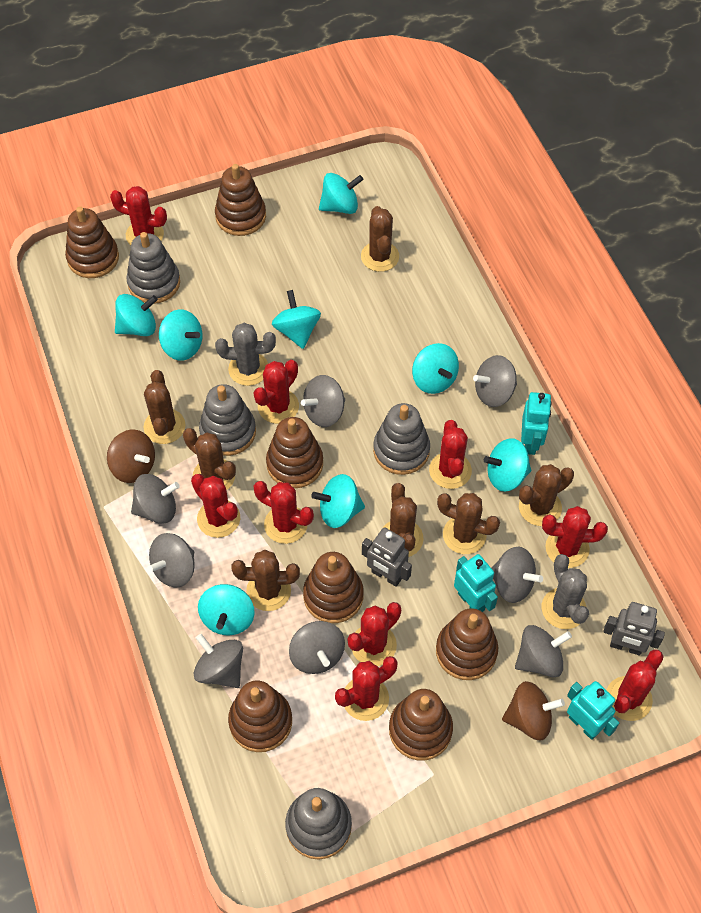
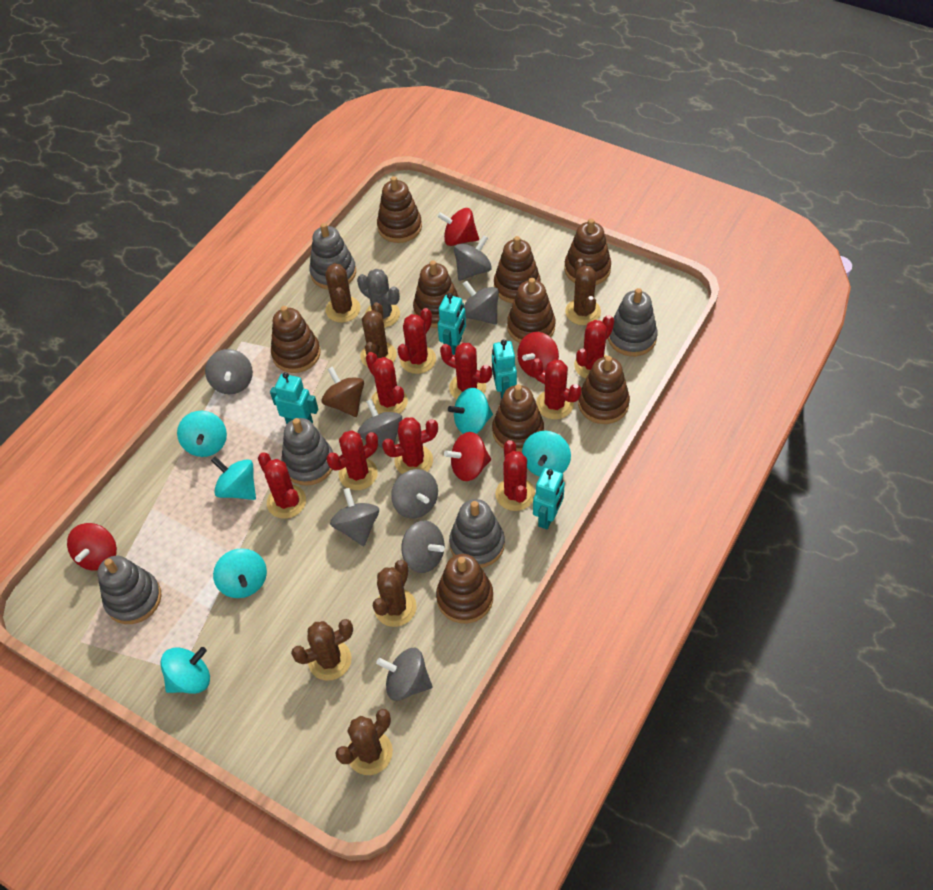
brown cactus: [144,370,185,444] [183,428,236,490] [231,550,300,611] [361,206,399,272] [383,483,424,557] [437,493,500,554] [519,464,574,526] = 7 -> [291,619,353,681] [325,263,360,323] [336,709,393,775] [360,302,397,367] [373,560,417,627] [565,259,601,325] = 6
brown spinning top: [107,430,155,483] [502,681,565,741] = 2 -> [322,366,364,417] = 1
brown stacking toy: [65,206,119,278] [215,164,266,236] [228,681,292,752] [266,417,323,488] [303,552,364,623] [389,689,453,760] [436,608,498,680] = 7 -> [271,306,320,373] [377,176,422,243] [413,260,459,328] [436,554,493,624] [492,385,544,452] [494,236,541,303] [507,278,555,343] [564,218,611,285] [578,356,630,424] = 9
grey cactus: [215,323,276,386] [542,554,589,629] = 2 -> [357,269,400,328] = 1
grey robot: [362,527,412,587] [603,602,665,656] = 2 -> none = 0
grey stacking toy: [126,232,180,304] [199,384,256,456] [285,788,352,859] [373,403,430,475] = 4 -> [97,556,162,624] [281,418,333,486] [309,223,356,289] [449,499,505,568] [608,288,658,356] = 5
red spinning top: none = 0 -> [67,523,117,571] [437,208,479,246] [444,432,491,481] [517,332,559,378] = 4
turquoise robot: [454,554,498,612] [521,392,552,455] [567,681,619,740] = 3 -> [270,372,318,424] [438,293,466,355] [492,340,517,399] [533,468,565,529] = 4
turquoise spinning top: [115,294,158,336] [159,309,202,361] [198,584,255,635] [272,290,321,349] [312,474,365,528] [319,173,363,214] [412,343,459,394] [484,438,531,492] = 8 -> [160,647,210,694] [177,411,227,457] [211,456,256,500] [213,548,267,598] [448,388,493,434] [522,431,571,477] = 6

